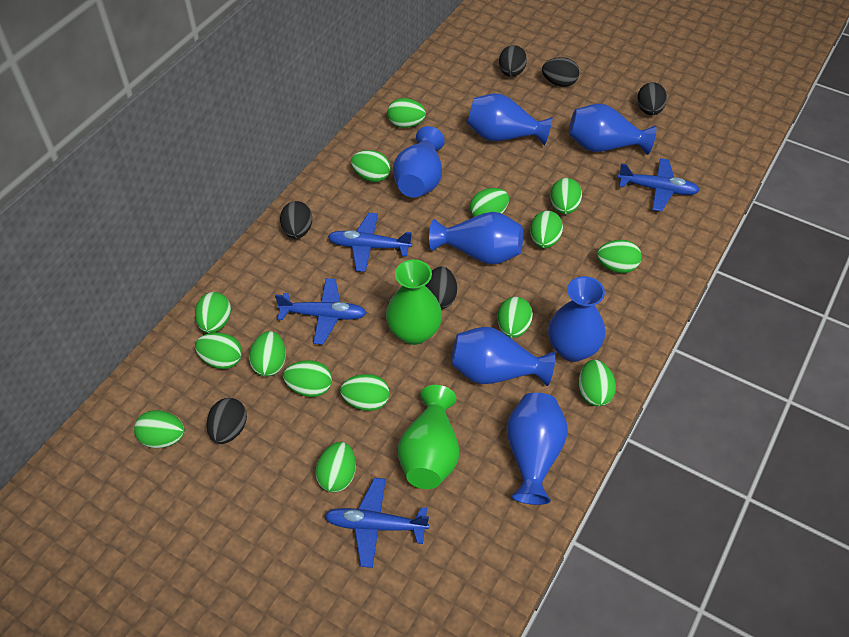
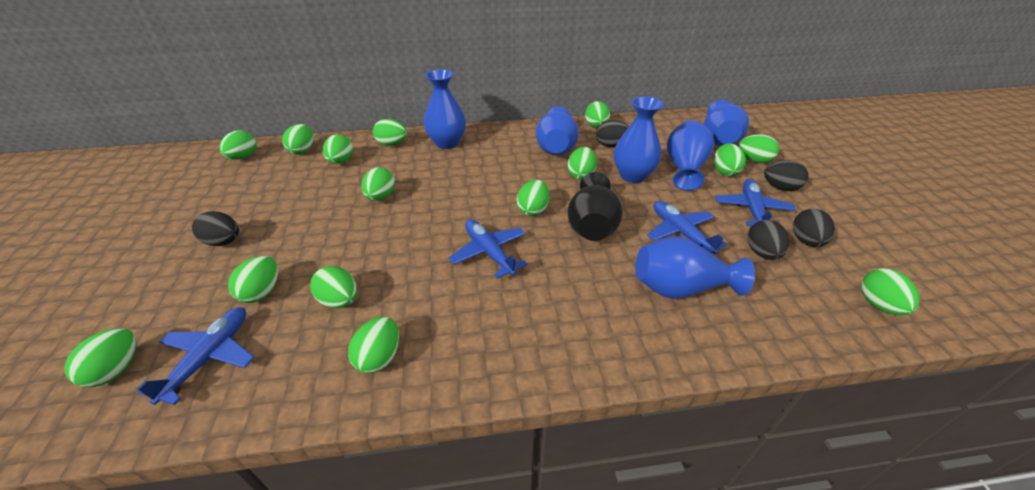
black egg: [207,398,247,444] [280,201,312,239] [425,267,457,309] [499,45,527,77] [542,57,579,87] [637,82,667,115] = 6 -> [192,211,239,246] [596,120,629,147] [747,220,789,260] [764,160,808,191] [793,209,835,247] = 5
black vase: none = 0 -> [567,172,623,241] = 1
blue vase: [393,126,445,198] [429,212,523,264] [451,327,555,386] [467,93,553,146] [506,393,568,505] [548,276,605,362] [569,104,656,155] = 7 -> [424,69,466,149] [536,106,579,155] [614,96,664,183] [635,236,755,299] [667,120,714,191] [703,100,749,146] = 6
green vase: [386,260,442,345] [398,385,460,489] = 2 -> none = 0

